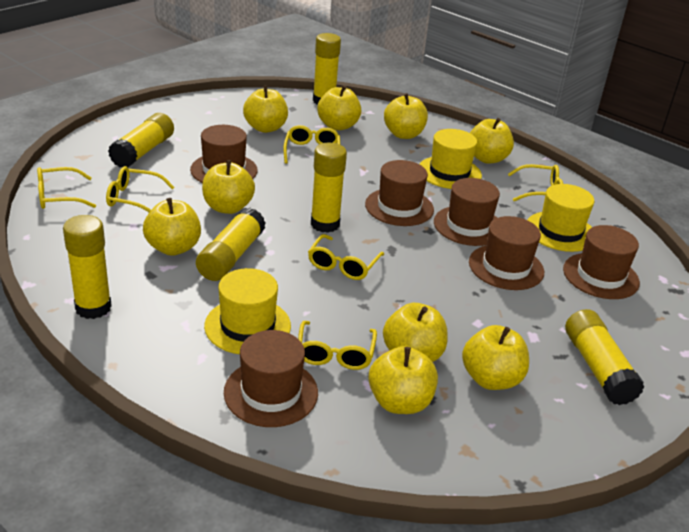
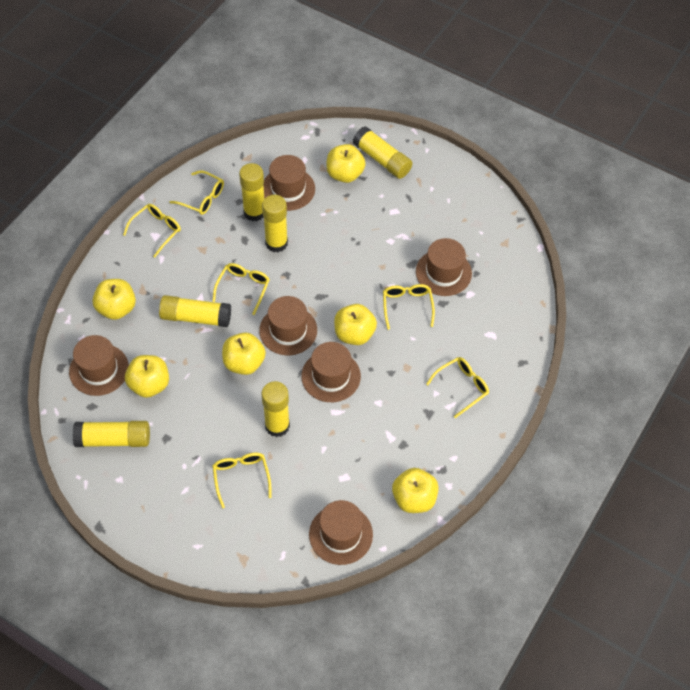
yellow apple: [143,198,201,256] [202,160,255,214] [243,86,288,133] [318,85,361,130] [368,346,438,414] [383,303,448,362] [384,93,428,139] [462,325,529,390] [470,118,514,164] = 9 -> [92,279,136,320] [125,355,169,398] [222,333,266,375] [326,144,366,183] [334,304,377,345] [392,468,439,513] = 6
yellow hat: [204,268,291,354] [419,129,482,189] [527,184,594,252] = 3 -> none = 0

